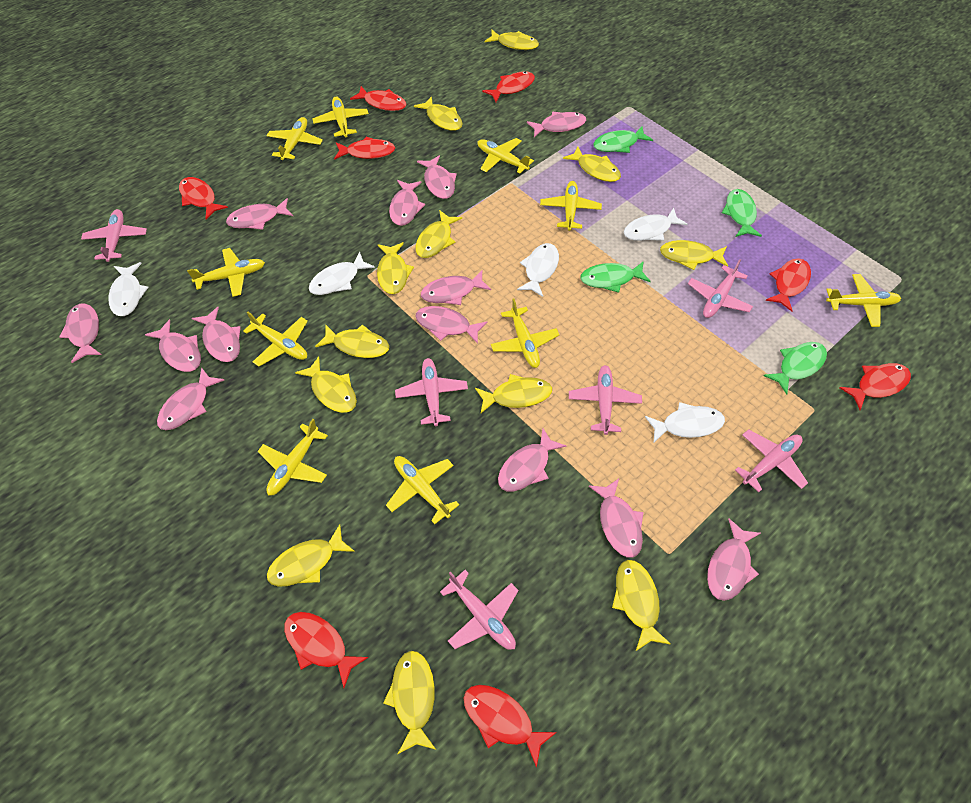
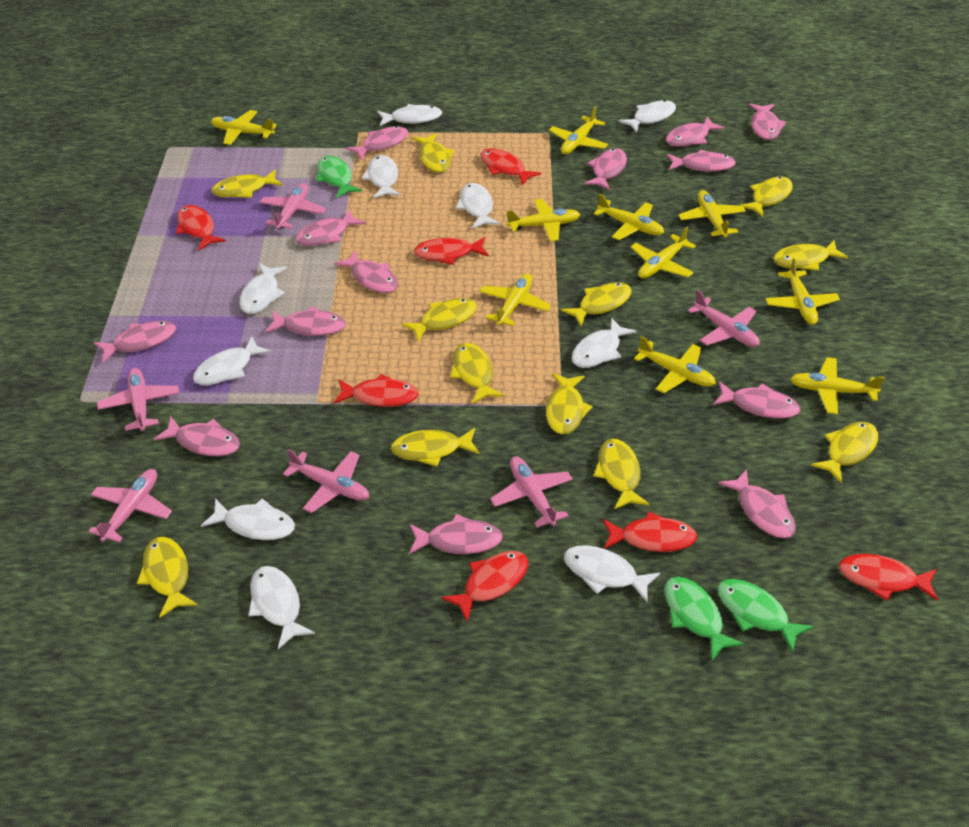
green fish: [580,261,651,293] [593,126,653,153] [722,189,762,237] [763,342,827,395] = 4 -> [316,156,362,198] [664,577,744,660] [717,579,814,653] = 3
red fish: [179,177,228,219] [284,612,368,688] [334,137,395,160] [350,86,406,111] [464,685,557,768] [482,71,535,102] [765,258,811,312] [840,363,911,410] = 8 -> [176,205,226,250] [333,374,419,407] [414,237,489,265] [441,551,528,622] [480,148,541,185] [603,511,697,552] [839,554,938,601] = 7
white fish: [109,262,149,316] [309,251,375,295] [517,243,559,297] [624,208,688,241] [645,402,725,442] = 5 -> [193,336,271,385] [201,498,295,540] [239,263,287,314] [248,566,315,649] [362,155,401,199] [377,104,442,126] [456,183,500,229] [564,545,660,602] [572,317,637,368] [619,100,676,132] = 10

